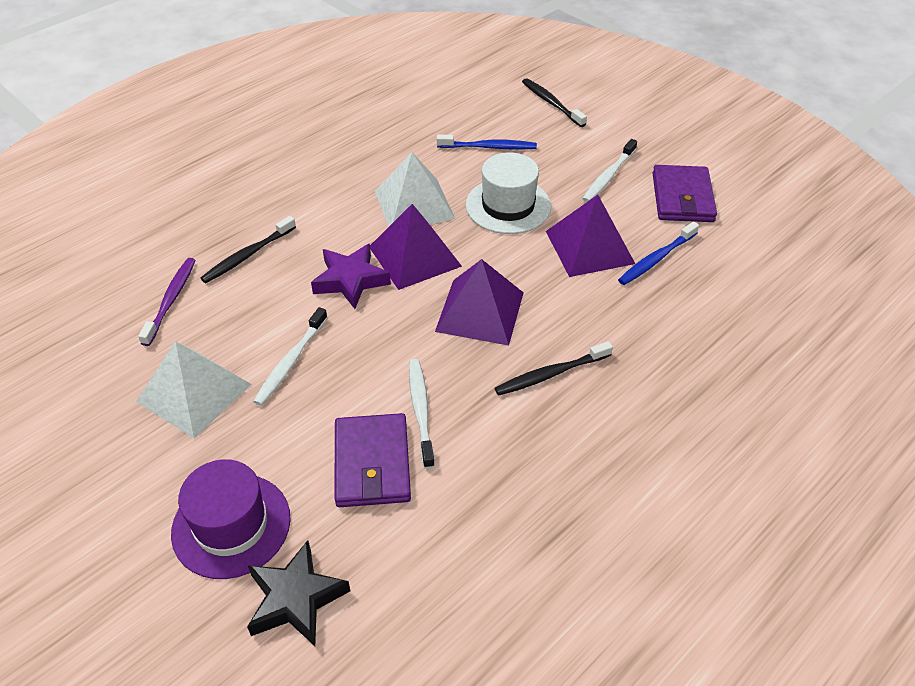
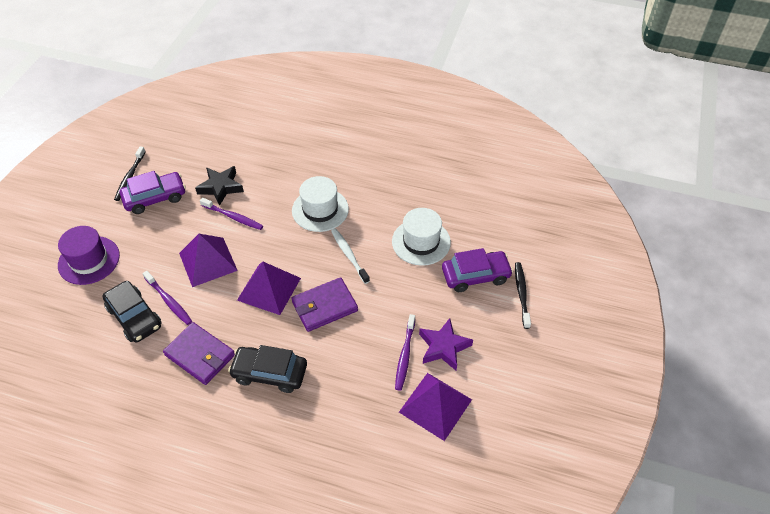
black car: none = 0 -> [102,281,162,342] [228,345,307,393] = 2
black toothbrush: [200,216,296,283] [495,341,613,396] [522,78,587,127] = 3 -> [114,147,146,201] [515,262,531,329] = 2
blue toothbrush: [437,135,537,150] [618,221,699,285] = 2 -> none = 0
purple car: none = 0 -> [120,171,186,214] [442,248,513,292] = 2
purple toothbrush: [138,258,196,346] = 1 -> [143,271,192,325] [200,198,263,230] [395,314,415,390] = 3
white hat: [466,152,551,234] = 1 -> [292,176,349,232] [392,208,451,266] = 2
white pyramid: [136,341,252,438] [375,152,455,227] = 2 -> none = 0
white toothbrush: [253,307,328,406] [409,359,435,469] [582,139,637,202] = 3 -> [331,228,370,284] = 1

